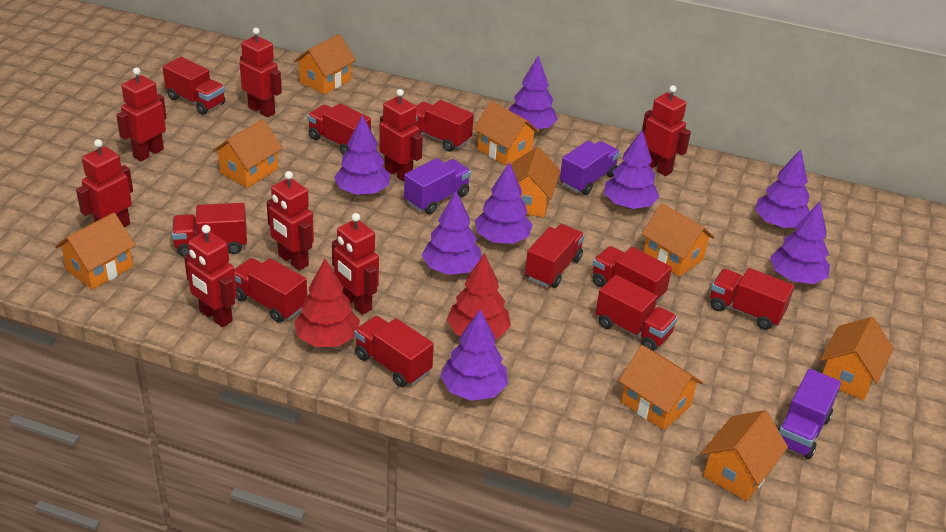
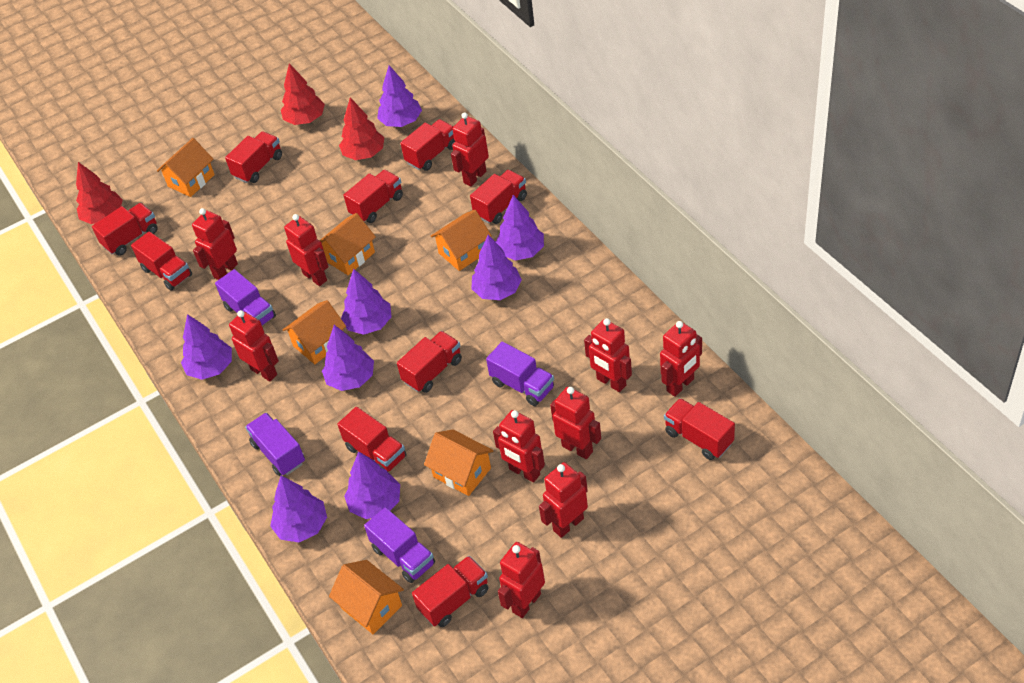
orange house: [55,213,135,290] [212,119,283,188] [294,34,356,95] [474,101,539,166] [511,147,560,218] [619,345,703,430] [642,203,714,277] [702,410,788,501] [820,317,894,400] = 9 -> [157,138,215,197] [283,300,346,364] [319,213,376,275] [329,560,404,634] [424,430,494,496] [430,210,492,271] = 6
purple truck: [404,158,471,214] [560,141,620,195] [778,369,841,459] = 3 -> [215,269,276,326] [245,413,305,476] [364,507,435,583] [486,342,554,406] = 4
red robot: [76,139,133,228] [116,67,167,161] [184,225,237,327] [240,28,282,118] [267,171,314,271] [332,213,379,315] [379,89,423,182] [642,85,691,176] = 8 -> [192,208,238,280] [229,310,279,381] [284,214,329,286] [451,112,489,187] [493,410,545,482] [498,542,545,618] [539,462,588,538] [550,387,601,459] [584,318,632,392] [660,321,702,397] = 10
red tree: [294,259,360,347] [447,253,511,339] = 2 -> [76,162,123,224] [281,63,325,125] [339,97,384,160] = 3

